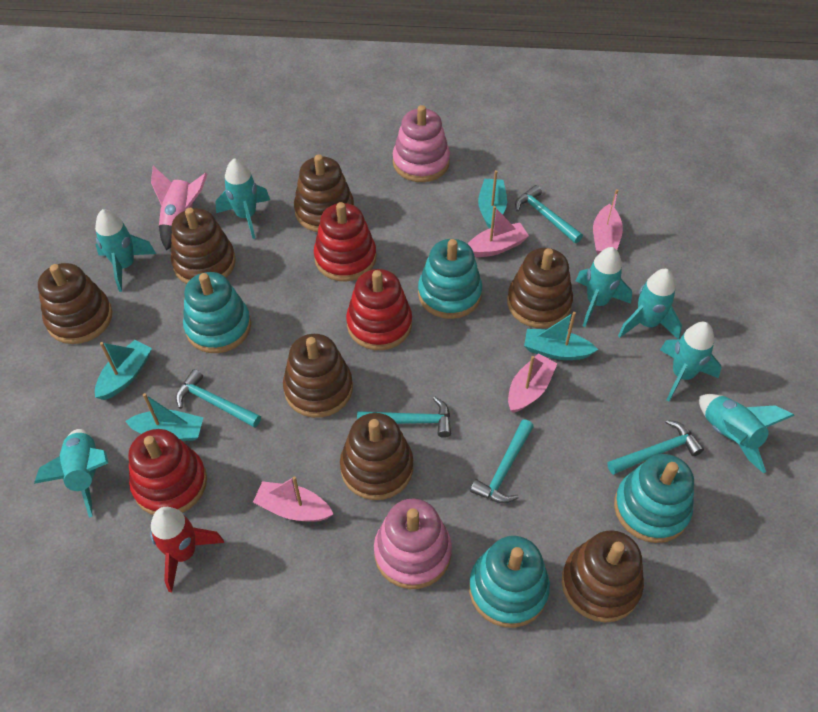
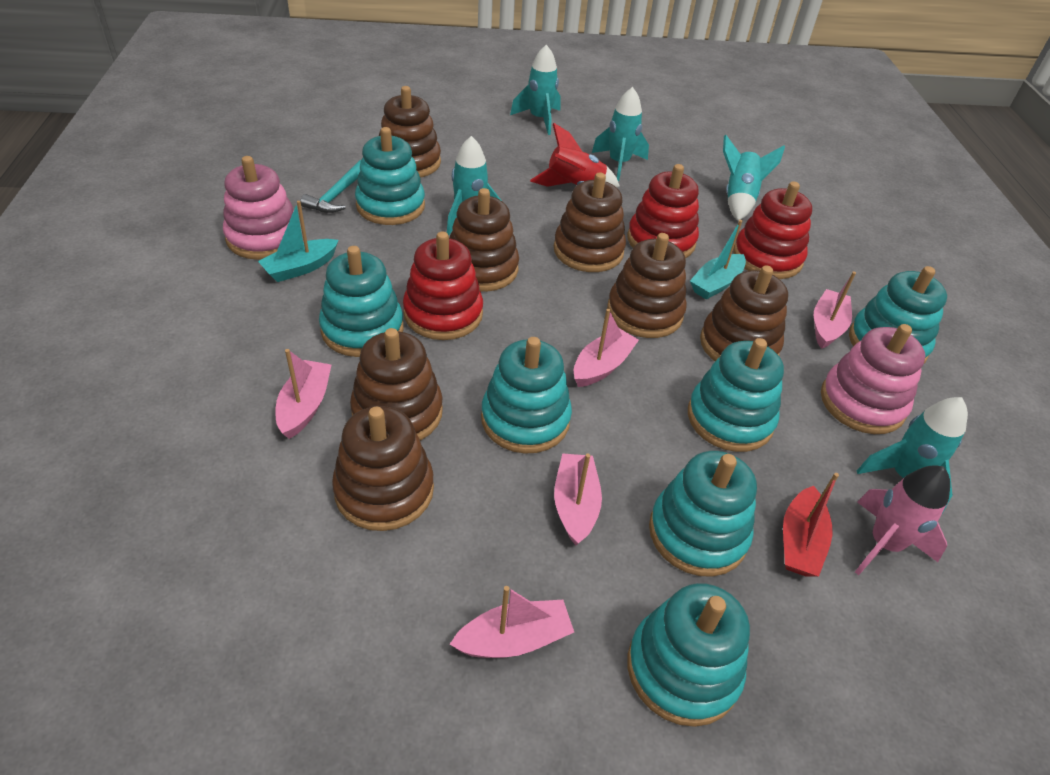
pink boat: [253,476,333,522] [468,206,529,257] [508,353,558,413] [593,189,623,254] = 4 -> [275,349,332,439] [450,586,574,658] [554,453,602,545] [574,308,639,387] [814,271,856,349] = 5
red boat: none = 0 -> [783,473,839,576] = 1
turquoise boat: [95,340,152,400] [126,393,203,441] [478,170,507,229] [524,312,598,360] = 4 -> [258,201,338,282] [690,220,746,300] = 2
turquoise hammer: [176,369,261,428] [357,397,451,438] [470,420,534,503] [515,185,583,243] [608,420,704,475] = 5 -> [300,160,361,213] = 1
turquoise rocket: [34,429,108,518] [95,209,156,292] [215,158,270,239] [576,247,632,327] [618,269,682,339] [660,322,721,401] [699,394,795,473] = 7 -> [447,136,502,235] [510,45,561,135] [592,87,649,181] [723,135,785,221] [857,397,968,514] = 5
turquoise stacking toy: [183,272,251,353] [418,239,482,319] [469,536,550,628] [614,454,694,543] = 4 -> [319,246,403,357] [355,127,425,225] [481,337,572,454] [627,583,750,727] [649,451,757,577] [688,338,784,452] [849,266,947,363] = 7

